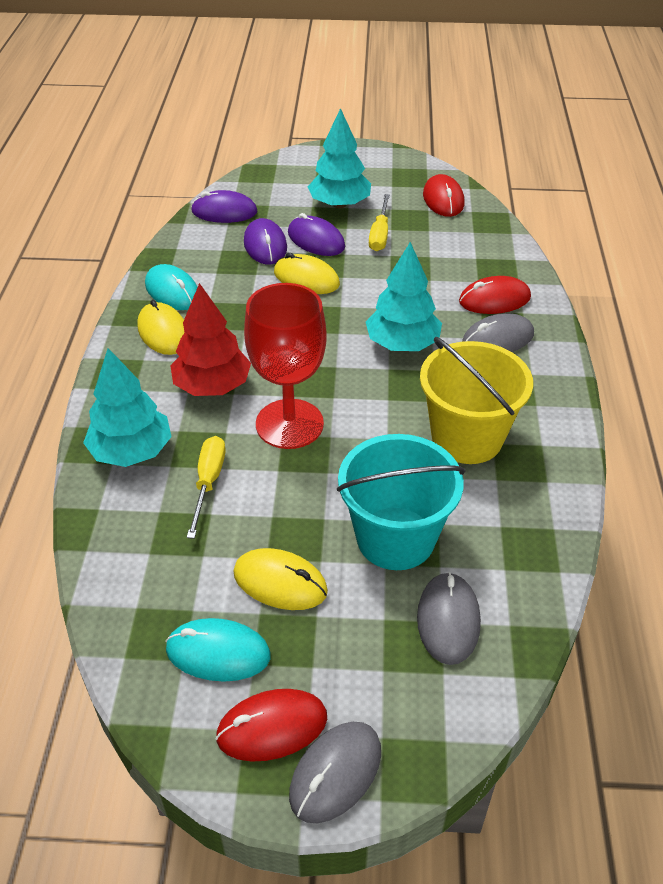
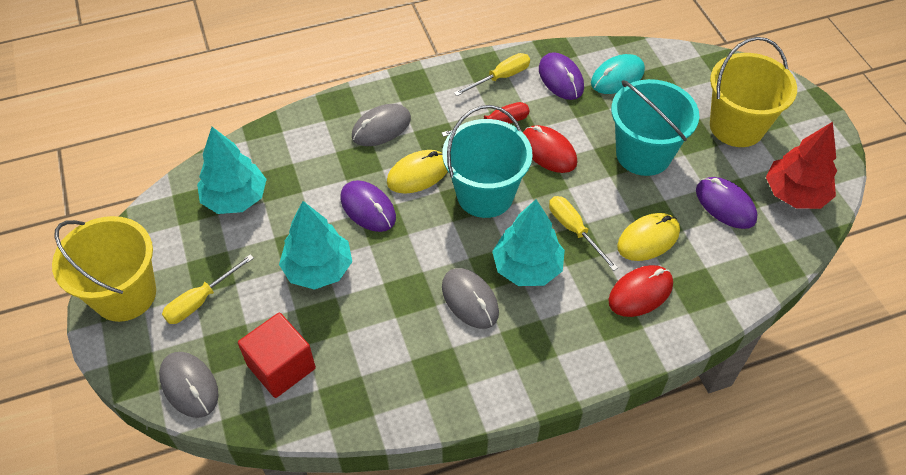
red cube: none = 0 -> [238,312,316,398] = 1
red goblet: [244,283,327,449] = 1 -> none = 0
red mouse: [215,689,327,762] [423,174,464,217] [459,276,531,314] = 3 -> [523,125,577,173] [608,265,673,317] = 2
red screwdriver: none = 0 -> [442,102,529,137] = 1
turquoise bucket: [337,434,466,570] = 1 -> [442,105,533,218] [611,79,699,176] = 2
turquoise mouse: [145,264,198,310] [165,618,270,682] = 2 -> [591,54,645,94] = 1
yellow bucket: [420,337,533,464] = 1 -> [52,216,156,322] [710,37,797,147] = 2
yellow mouse: [137,300,185,355] [234,548,328,610] [274,253,340,294] = 3 -> [387,150,448,194] [617,213,680,261] = 2
yellow screwdriver: [187,436,226,539] [369,194,390,251] = 2 -> [162,254,254,324] [454,53,530,96] [549,196,618,271] = 3

